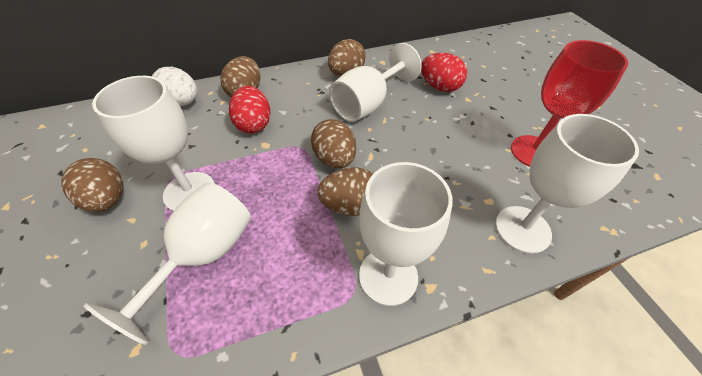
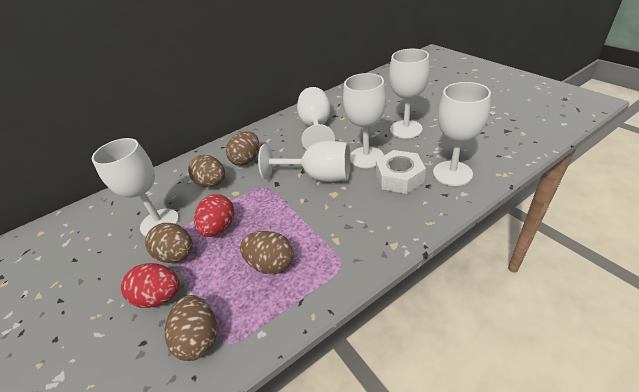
red goblet: [511,40,628,167] = 1 -> none = 0
white egg: [152,67,198,106] = 1 -> none = 0
white goblet: [83,182,251,345] [92,76,215,211] [329,43,422,122] [359,162,452,306] [495,114,639,254] = 5 -> [92,138,179,236] [258,141,350,182] [297,87,335,150] [343,73,386,168] [389,49,430,139] [433,82,491,186] = 6
white nut: none = 0 -> [376,150,426,194] = 1

